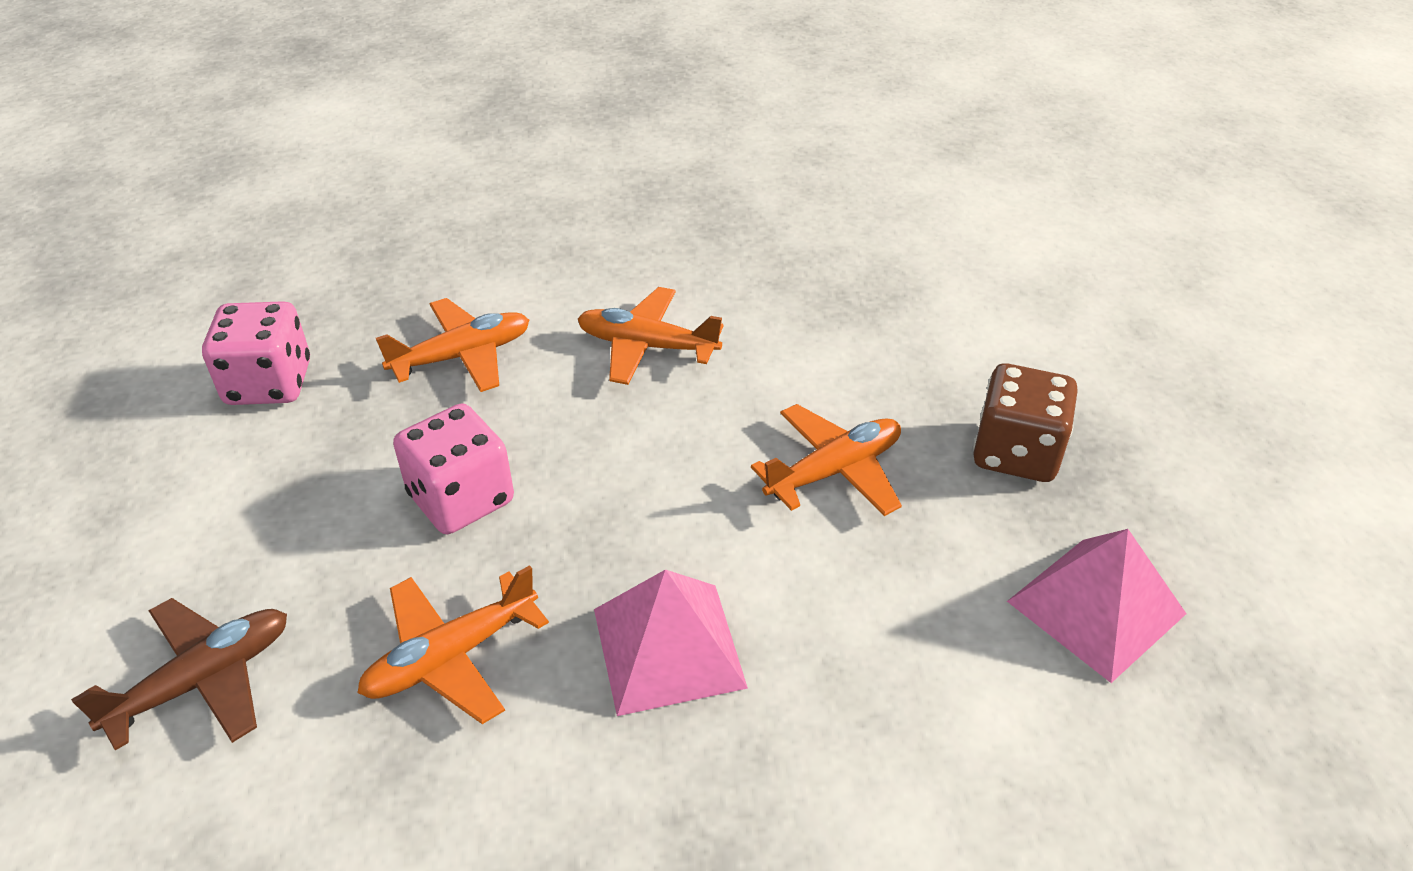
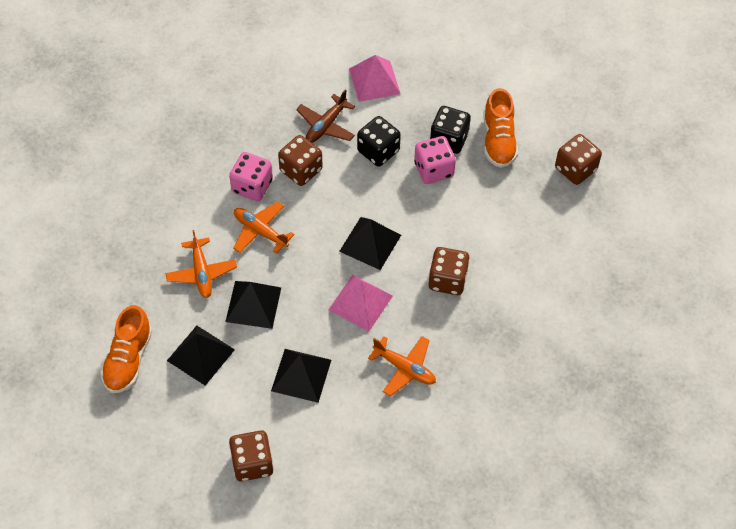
black dice: none = 0 -> [357,116,401,167] [430,106,471,154] = 2
black pyramid: none = 0 -> [167,326,235,386] [225,281,281,329] [271,349,331,403] [339,217,401,270] = 4
brown dice: [973,363,1078,482] = 1 -> [229,430,273,482] [278,135,323,186] [428,247,470,295] [555,134,602,185] = 4
orange plane: [357,565,549,724] [376,298,529,392] [578,287,724,385] [751,404,902,516] = 4 -> [165,230,237,298] [233,202,294,254] [368,336,436,396] = 3
orange shoe: none = 0 -> [101,305,152,393] [484,88,518,168] = 2

